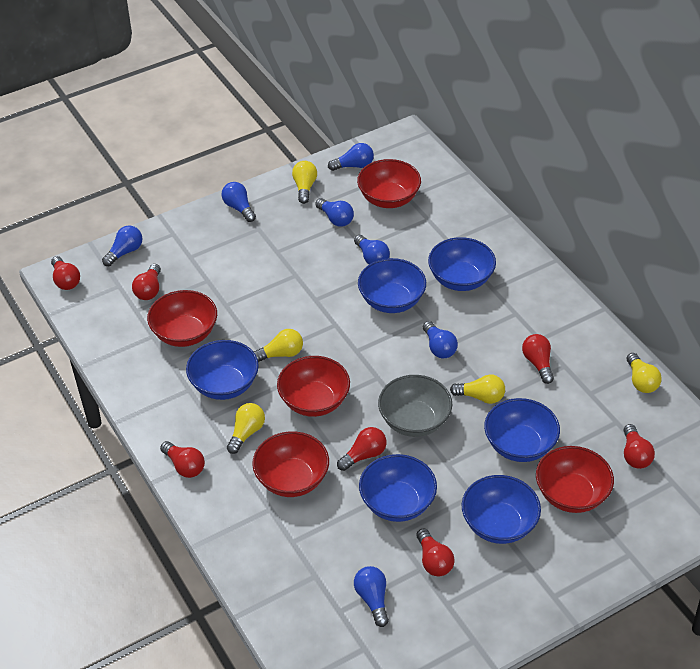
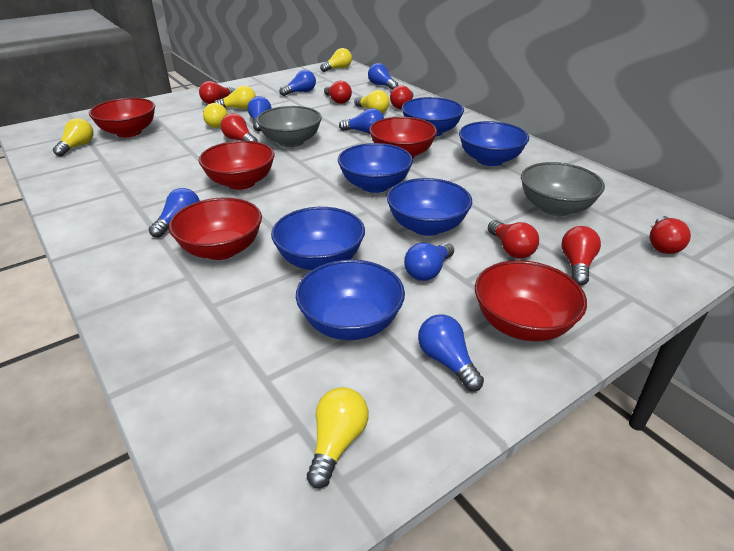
grey bowl: [378,375,452,437] = 1 -> [256,106,322,147] [521,162,605,216] = 2
yellow light bulb: [227,403,265,454] [253,329,303,362] [292,161,317,204] [450,375,505,404] [627,353,662,393] = 5 -> [53,118,94,156] [203,103,228,128] [214,86,256,109] [307,387,369,488] [320,48,352,72] [354,90,390,113] = 6

